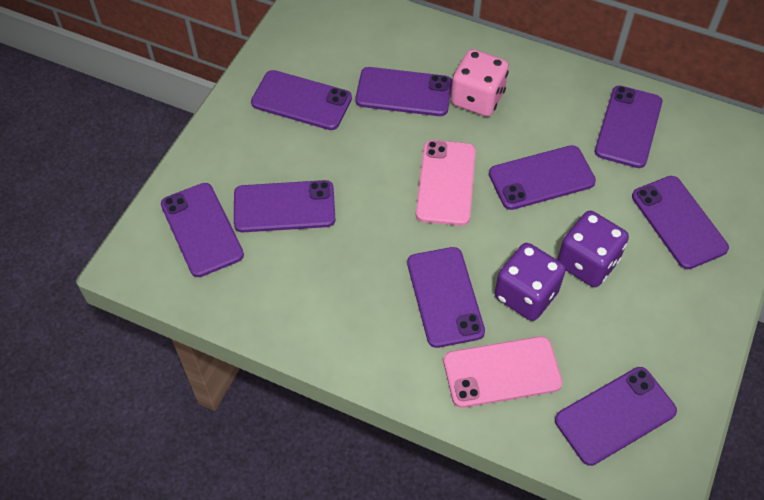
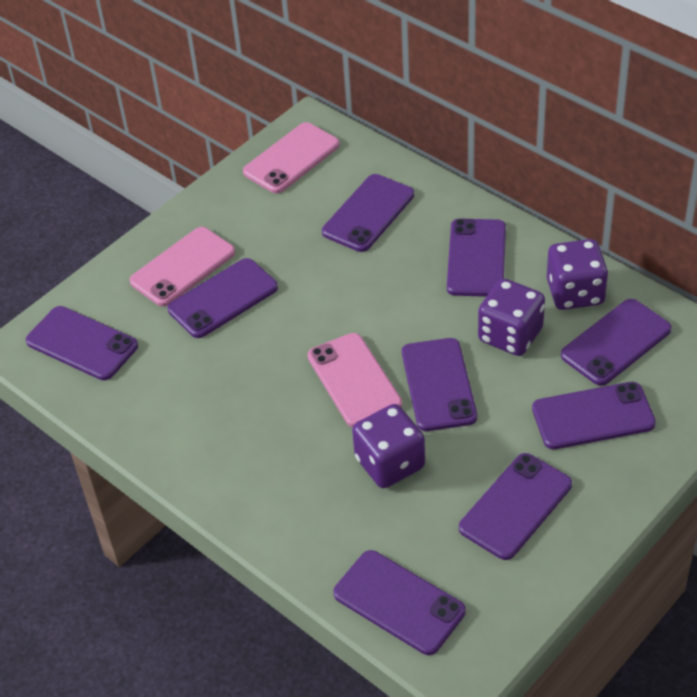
pink dice: [451,49,509,117] = 1 -> none = 0
pink phone: [416,140,476,226] [444,336,563,408] = 2 -> [130,227,235,307] [243,122,340,193] [307,333,402,427] = 3
purple dice: [495,243,566,321] [557,211,629,287] = 2 -> [352,404,425,488] [478,278,545,356] [547,239,608,310] = 3

